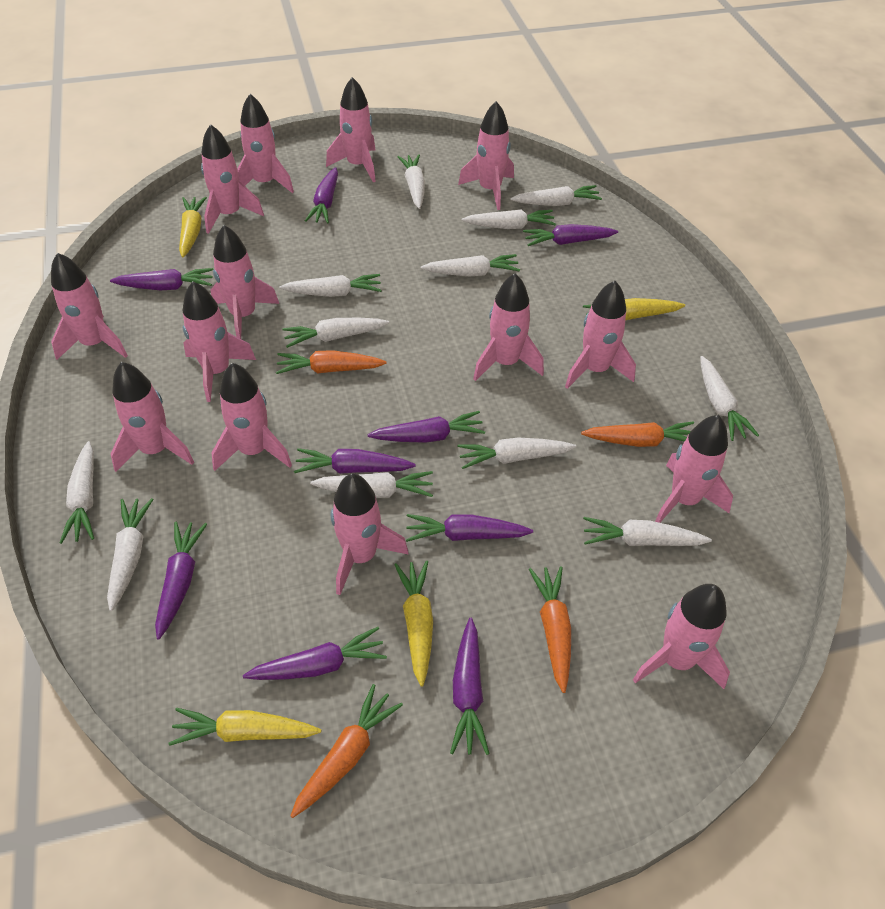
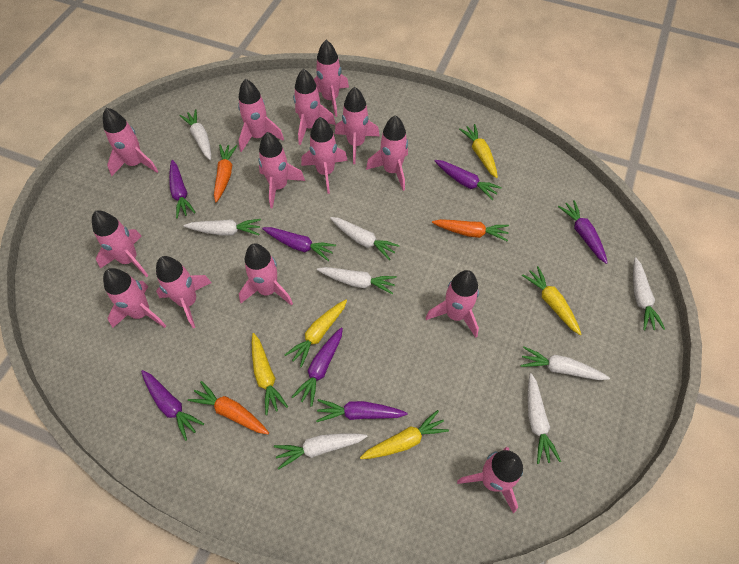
orange carrot: [276,350,387,374] [290,684,403,818] [529,566,571,693] [581,421,694,447] = 4 -> [188,381,269,434] [214,144,238,202] [432,219,509,241] = 3
purple carrot: [110,268,213,290] [155,522,207,640] [243,627,387,680] [294,448,416,474] [305,167,338,224] [368,411,485,443] [406,514,533,542] [450,618,489,755] [523,224,618,246] = 9 -> [141,370,204,441] [169,160,196,219] [262,227,336,261] [292,327,343,407] [316,399,408,422] [435,160,502,200] [558,200,608,264] = 7
white carrot: [60,441,94,544] [107,498,154,611] [279,274,382,297] [283,318,389,348] [310,471,433,498] [398,154,425,209] [421,254,520,276] [457,438,576,469] [462,209,556,229] [510,185,602,206] [583,517,712,546] [700,356,759,441] = 12 -> [179,109,211,160] [184,219,261,236] [274,433,367,470] [317,267,397,294] [330,217,400,260] [521,347,610,380] [528,373,561,464] [633,257,665,331] = 8
yellow carrot: [168,708,321,746] [179,197,207,257] [394,560,433,687] [583,298,685,320] = 4 -> [252,333,288,415] [284,300,347,367] [360,410,449,459] [459,124,498,178] [522,266,581,335] = 5

